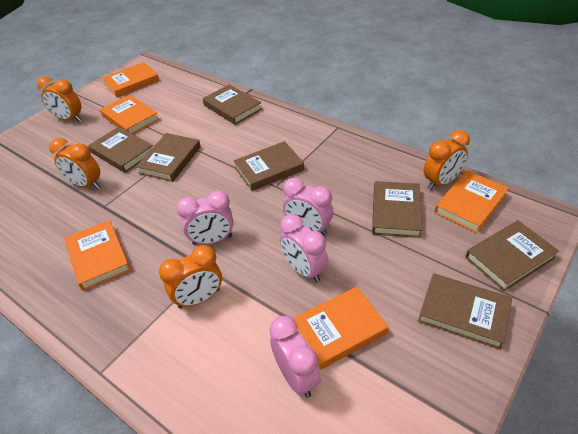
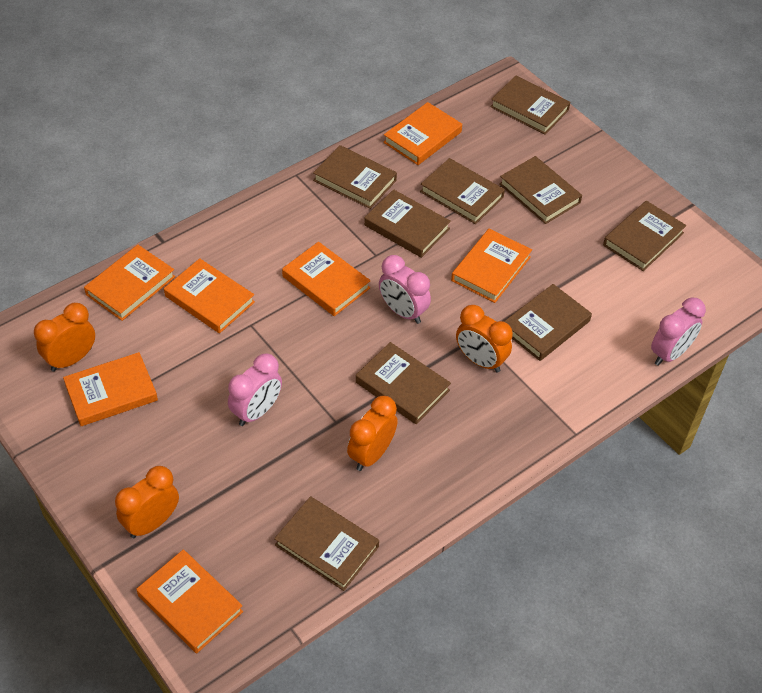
brown book: [88,127,153,173] [136,133,201,182] [203,84,262,125] [233,141,304,191] [372,181,422,238] [418,273,512,350] [465,220,559,291] = 7 -> [274,496,379,591] [313,145,397,209] [356,342,451,424] [364,189,451,258] [420,158,505,224] [490,76,570,135] [499,156,582,224] [504,284,592,361] [603,201,686,271] = 9
orange book: [64,220,131,291] [100,95,159,134] [102,62,159,98] [292,287,388,370] [434,170,509,233] = 5 -> [63,352,158,426] [84,245,175,321] [136,549,243,653] [164,258,255,333] [282,242,371,316] [383,102,462,165] [451,229,532,303] = 7
pink clock: [177,190,234,245] [269,316,321,398] [280,214,328,282] [283,178,333,236] = 4 -> [228,354,282,426] [379,255,431,324] [651,298,706,366] = 3

